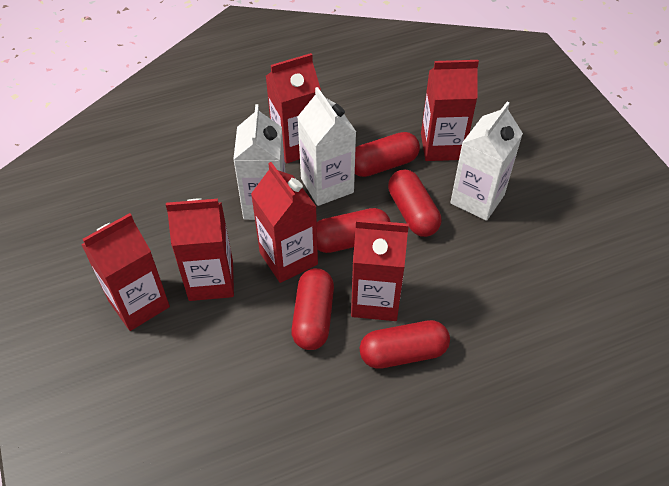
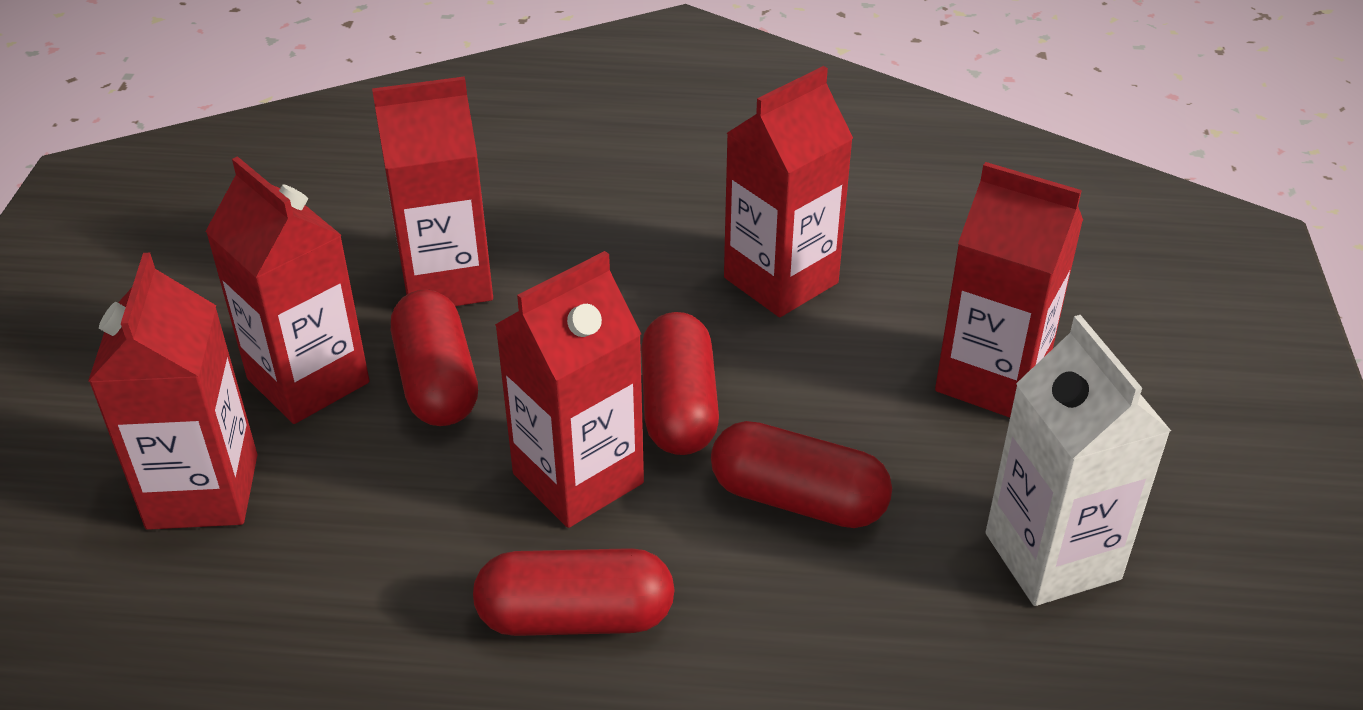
red capsule: [291,268,334,350] [317,208,391,253] [355,132,420,177] [360,320,450,369] [388,170,441,237] = 5 -> [391,290,478,426] [473,548,675,636] [641,312,719,455] [711,421,892,528] = 4
white carton: [233,104,285,220] [297,87,356,206] [450,102,523,221] = 3 -> [986,315,1171,606] = 1

